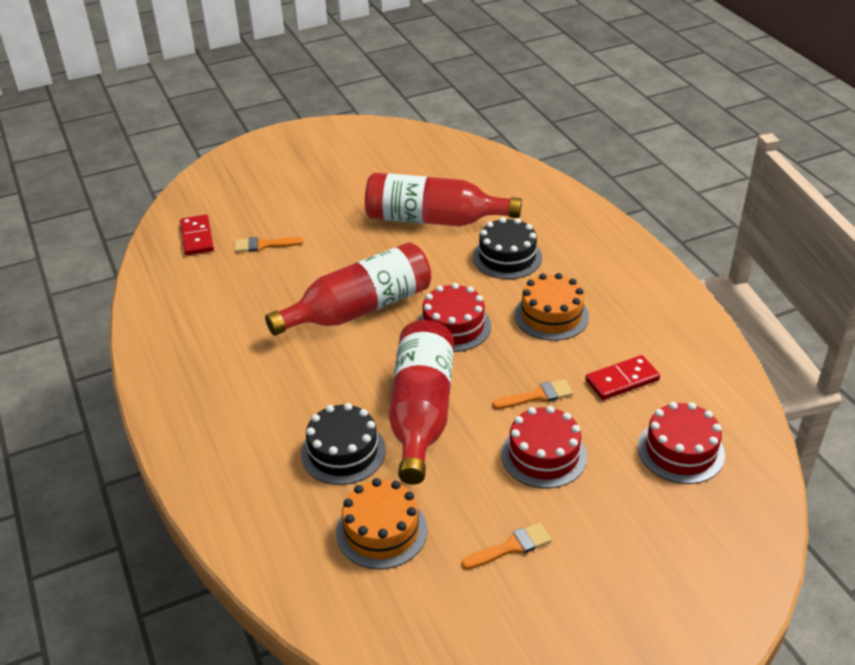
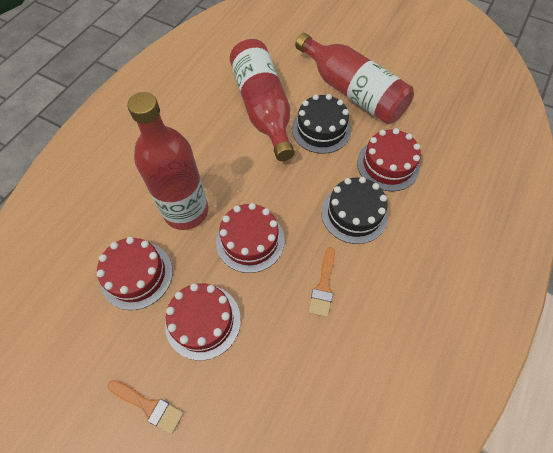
orange brush: [234,237,304,252] [461,523,552,570] [492,379,573,409] = 3 -> [108,380,184,434] [308,247,335,317] = 2
orange cake: [336,478,427,569] [514,273,589,341] = 2 -> none = 0
red cake: [417,283,491,352] [501,406,587,488] [638,402,725,484] = 3 -> [97,237,173,310] [165,283,241,360] [216,203,285,273] [357,128,421,191] = 4
red domino: [180,215,214,256] [585,355,660,400] = 2 -> none = 0

